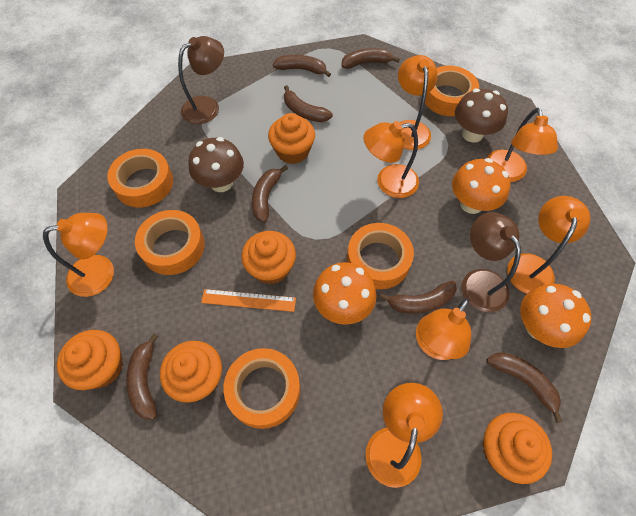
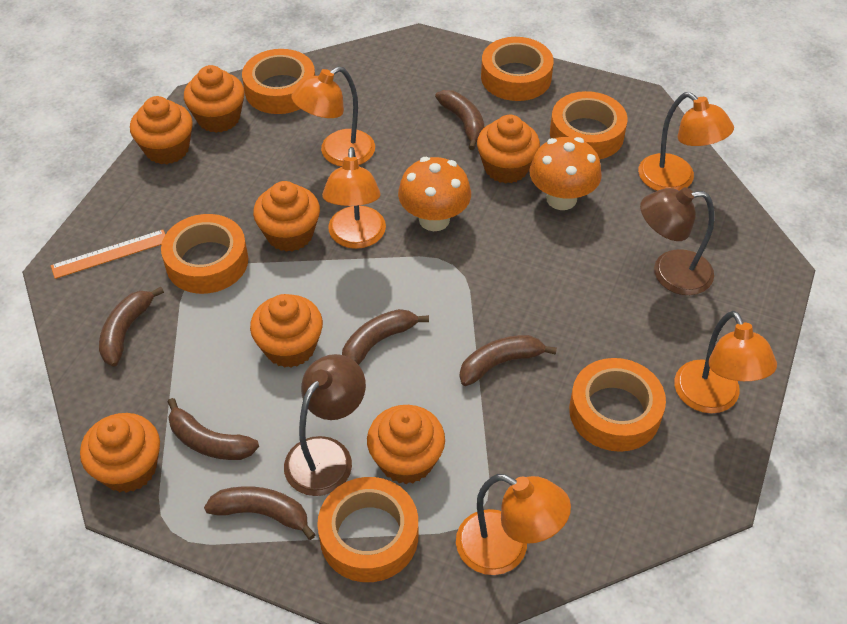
brown banana: [126,334,158,420] [252,165,288,222] [273,55,331,77] [284,85,333,122] [341,48,400,69] [379,280,457,314] [486,352,563,423] = 7 -> [99,287,164,366] [168,398,259,460] [204,486,316,540] [342,309,429,365] [435,90,485,150] [460,335,557,386] = 6
brown mushroom: [188,137,244,192] [455,88,508,143] = 2 -> none = 0
orange cupcake: [57,330,123,390] [160,341,222,403] [241,231,296,284] [268,113,315,164] [483,413,552,484] = 5 -> [80,413,160,493] [130,96,193,164] [184,65,244,133] [250,294,323,368] [253,181,320,252] [367,405,445,484] [477,115,540,184] = 7
orange lamp: [43,213,114,297] [364,121,419,198] [365,383,443,488] [398,55,438,150] [416,298,471,360] [487,108,558,182] [507,196,590,294] = 7 -> [291,66,375,167] [322,147,386,249] [456,474,571,575] [638,92,734,191] [674,311,777,414] = 5
orange mushroom: [313,262,377,325] [452,158,511,214] [520,284,592,348] = 3 -> [398,157,471,231] [529,137,602,210] = 2
orange tape: [107,149,173,207] [135,210,205,275] [224,348,300,429] [347,223,414,289] [425,66,479,116] = 5 -> [161,214,248,294] [242,49,315,114] [317,477,418,582] [481,37,554,101] [550,91,628,159] [569,358,666,452] = 6

